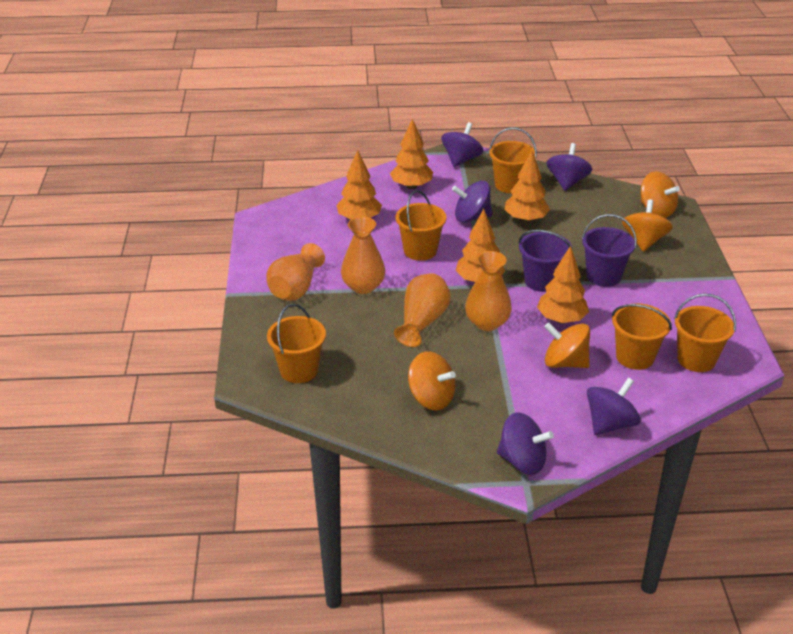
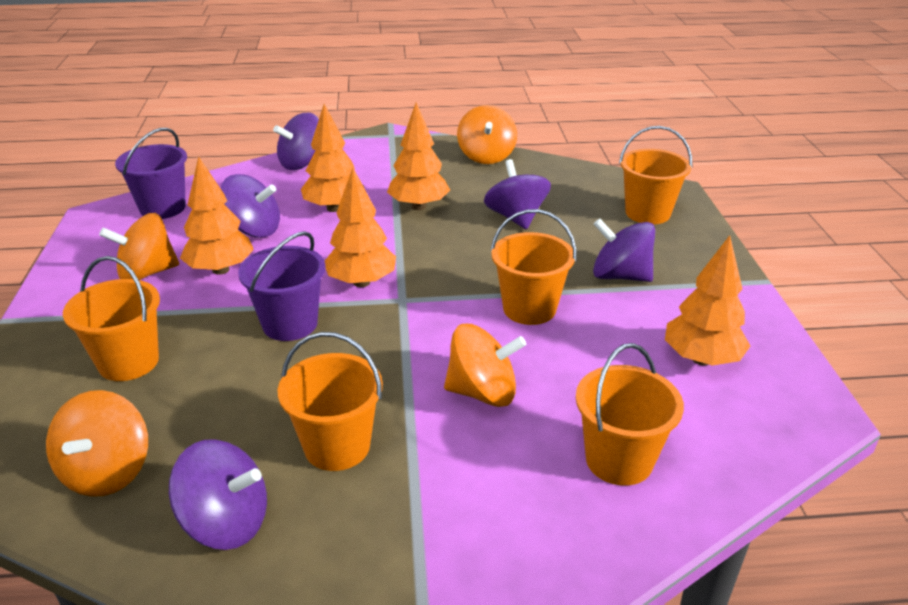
orange vase: [266,243,325,301] [341,217,385,294] [394,273,451,347] [465,251,512,331] = 4 -> none = 0

